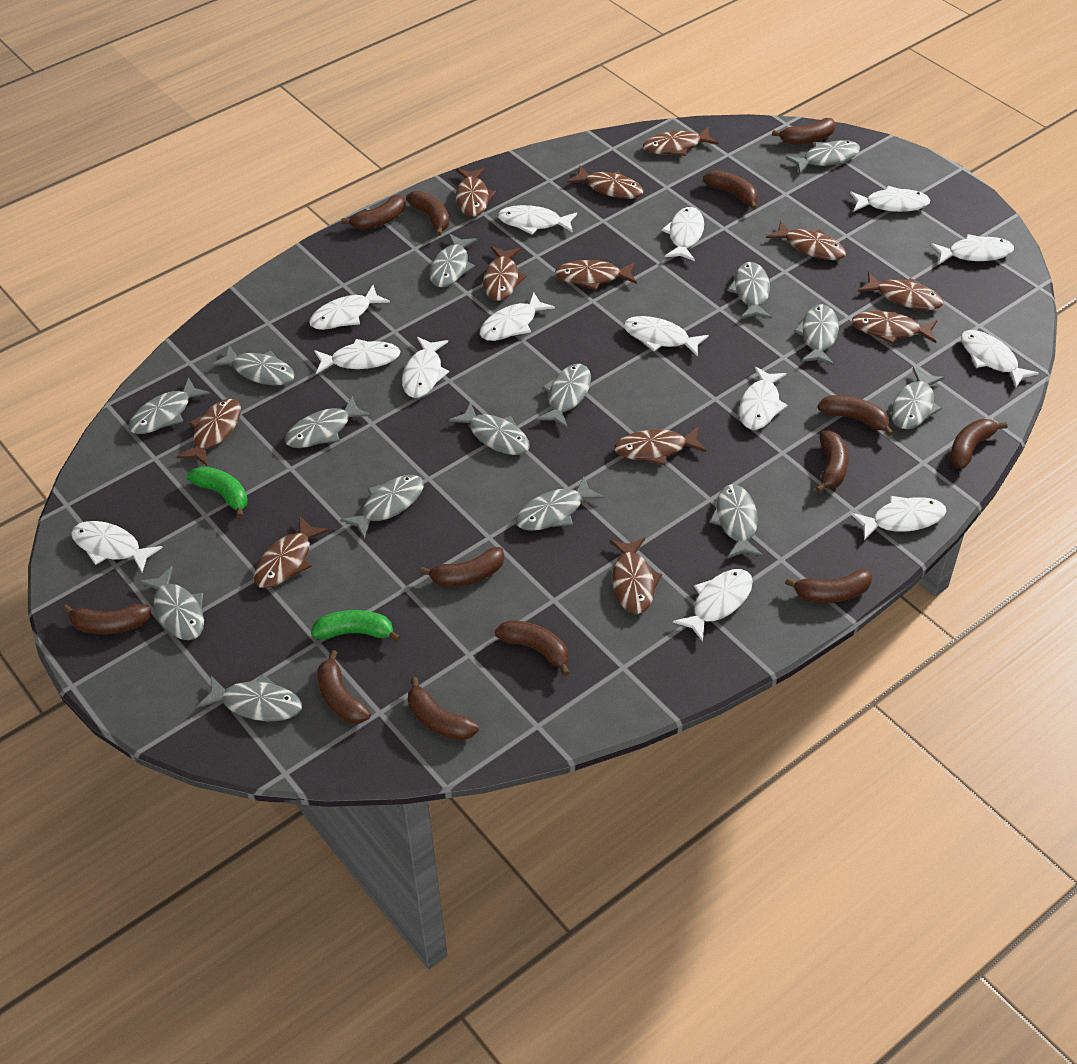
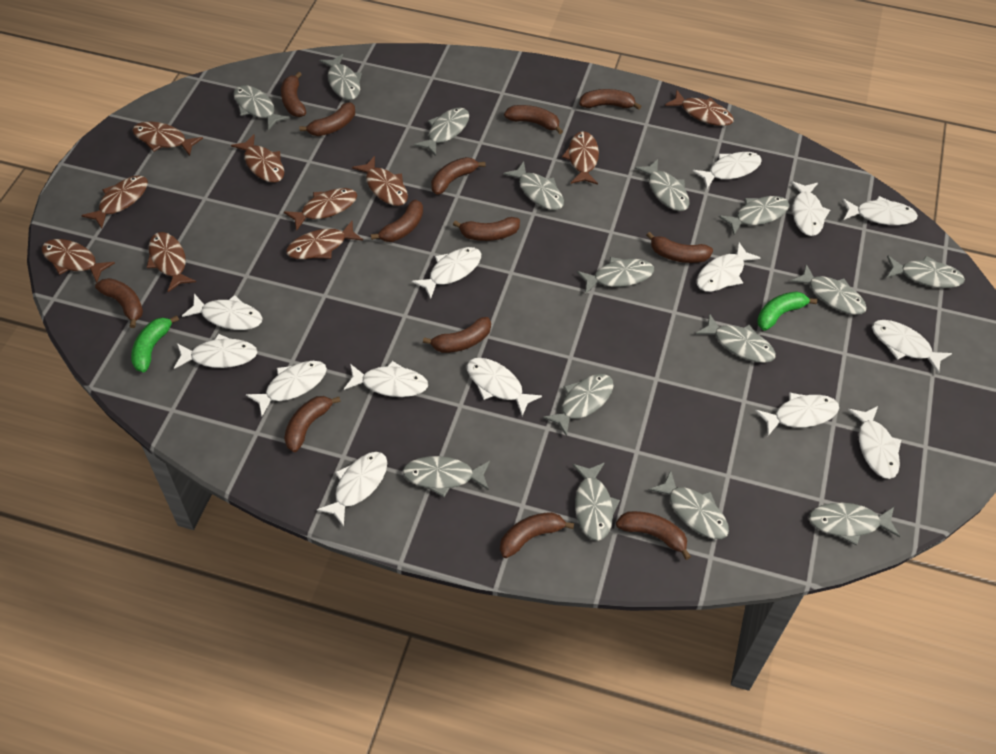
brown fish: [177,399,241,465] [254,517,329,588] [456,168,496,217] [483,247,527,301] [555,260,637,290] [567,166,644,199] [610,538,662,614] [614,426,707,465] [643,127,718,156] [766,220,846,260] [852,311,937,345] [858,272,943,310] = 12 -> [42,239,115,283] [81,176,148,229] [132,121,203,156] [147,232,196,292] [231,135,284,183] [284,188,357,231] [286,221,363,259] [352,156,408,206] [562,131,599,185] [665,90,734,126] = 10

